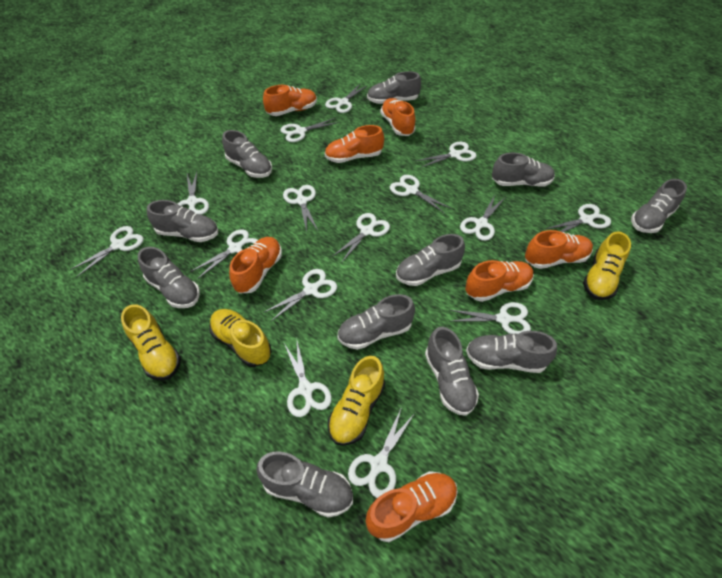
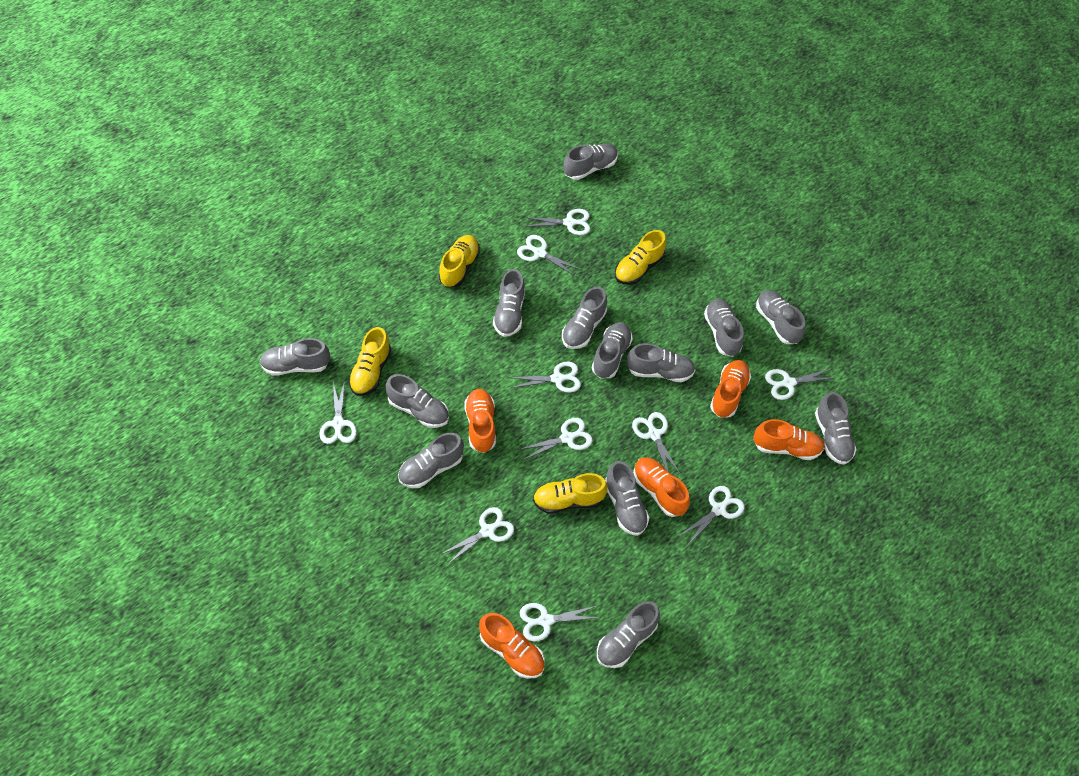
grey shoe: [138,247,200,308] [147,200,218,242] [222,130,272,178] [256,451,353,518] [337,294,415,350] [367,71,421,104] [396,234,465,286] [425,327,479,416] [466,331,557,373] [492,153,555,187] [631,179,687,233] = 11 -> [260,338,330,375] [385,374,449,428] [398,433,464,488] [493,269,525,337] [562,287,607,349] [563,144,618,180] [592,322,633,379] [597,601,660,668] [605,461,650,536] [627,343,695,382] [704,299,744,357] [756,290,805,344] [815,392,857,465] = 13
orange shoe: [229,237,282,294] [263,85,317,116] [325,125,384,163] [366,471,458,542] [380,98,416,136] [465,260,534,302] [525,230,593,269] = 7 -> [464,389,496,453] [479,613,545,679] [633,457,690,517] [710,360,751,418] [753,419,824,460] = 5
white scissors: [70,226,144,277] [178,172,209,215] [190,229,258,279] [263,269,337,322] [280,118,339,142] [283,185,318,231] [284,341,332,417] [325,83,368,113] [332,213,390,262] [348,407,415,498] [390,175,451,214] [416,142,477,168] [449,302,531,334] [460,195,506,241] [546,204,611,232] = 15 -> [319,380,357,444] [441,507,514,565] [508,362,581,393] [517,235,582,277] [520,603,601,641] [521,418,593,460] [524,209,590,235] [632,412,681,475] [679,486,744,543] [765,369,837,400] = 10

